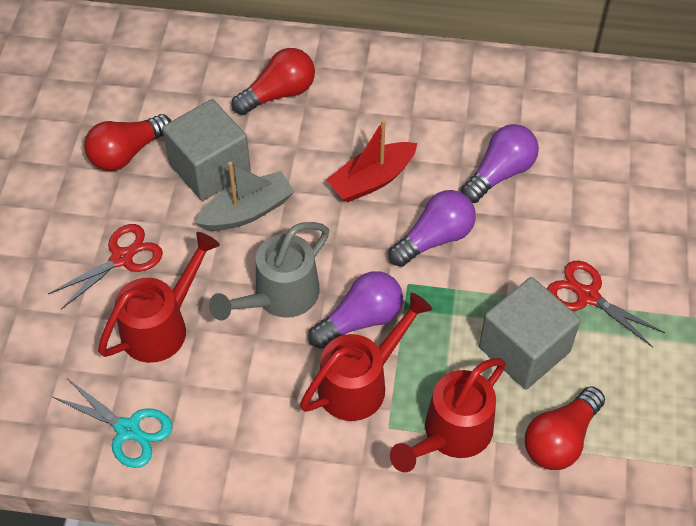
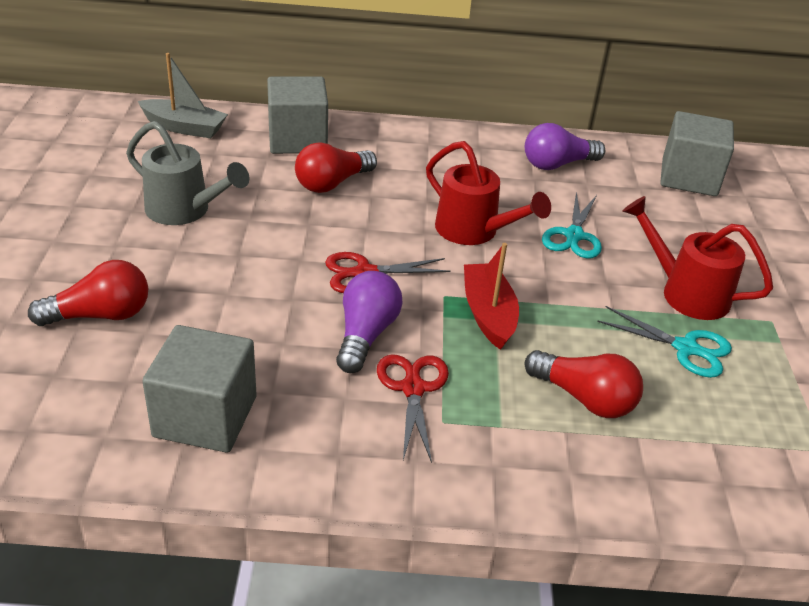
grey cube: [162,99,251,201] [479,277,581,389] = 2 -> [142,325,257,453] [267,77,328,154] [660,111,734,196] = 3
purple light bulb: [308,271,403,349] [389,190,476,267] [461,124,539,203] = 3 -> [336,271,403,373] [525,123,605,170] = 2
red watering can: [98,232,220,363] [300,293,432,421] [390,358,506,472] = 3 -> [426,141,551,245] [623,196,773,320] = 2
turquoise scissors: [53,378,173,468] = 1 -> [542,192,602,258] [597,306,732,378] = 2

